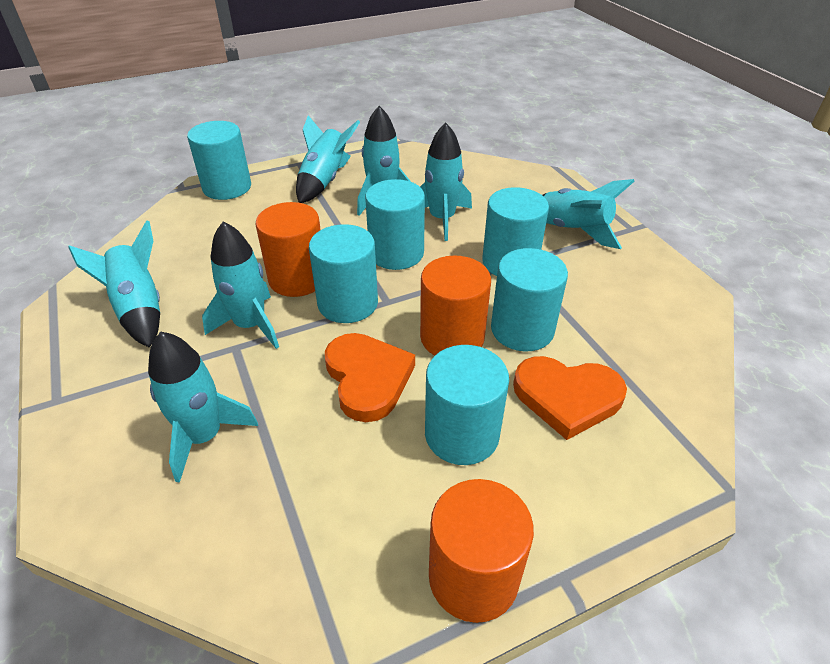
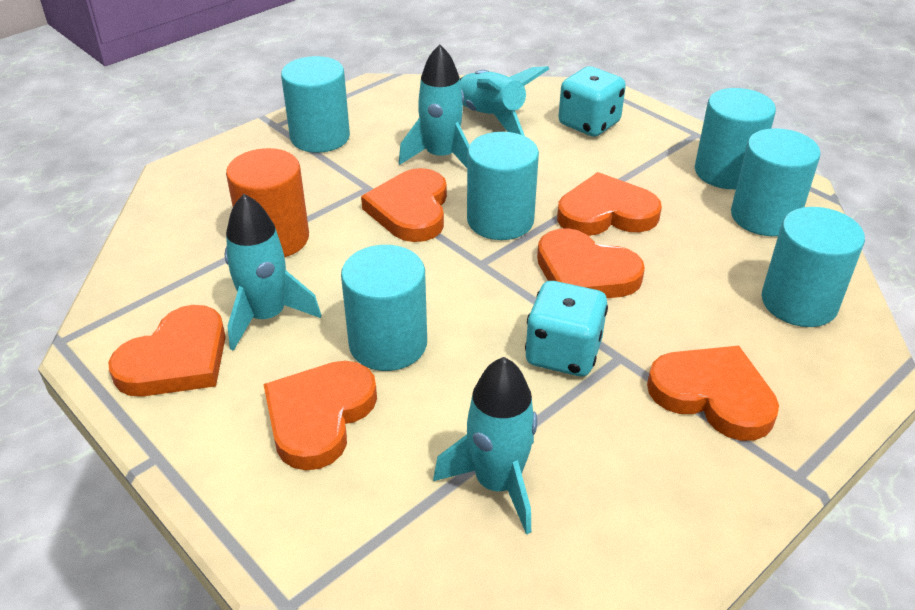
orange cylinder: [255,202,321,297] [420,256,491,356] [429,479,534,623] = 3 -> [226,148,309,258] = 1
orange heart: [325,333,415,422] [513,356,627,440] = 2 -> [108,305,226,397] [263,361,377,470] [361,168,447,242] [537,228,645,298] [557,172,662,236] [647,346,779,441] = 6
turquoise dice: none = 0 -> [525,281,608,376] [559,66,626,137] = 2
turquoise rocket: [68,220,160,348] [148,332,258,483] [202,221,279,349] [296,115,360,203] [357,106,411,216] [420,123,472,241] [542,179,635,249] = 7 -> [225,194,321,351] [399,44,469,168] [433,357,537,534] [460,66,549,136] = 4

